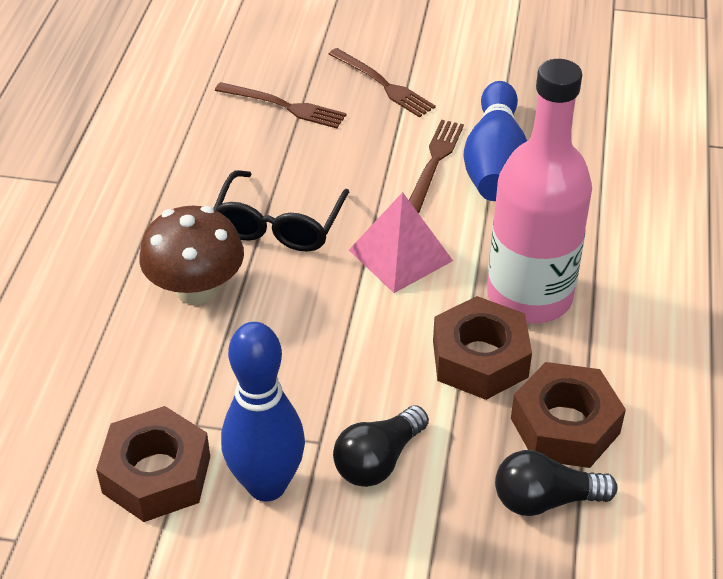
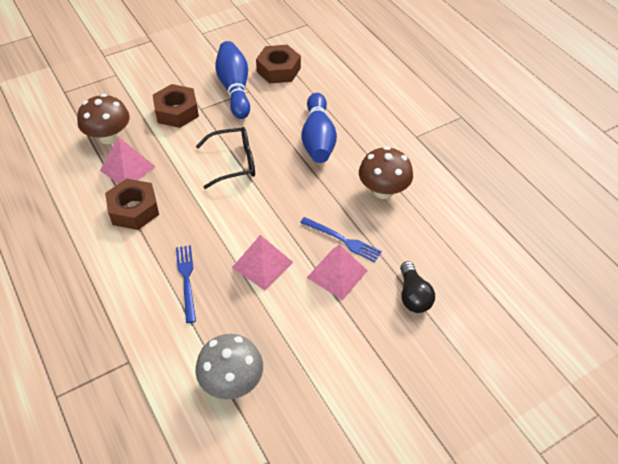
black light bulb: [333,405,429,487] [495,450,617,516] = 2 -> [400,261,435,313] = 1
blue fork: none = 0 -> [176,245,196,323] [300,217,382,262] = 2
brown fork: [215,82,347,128] [329,48,436,118] [409,120,464,214] = 3 -> none = 0
brown mushroom: [139,206,244,305] = 1 -> [77,94,130,144] [359,146,413,199] = 2
grey mushroom: none = 0 -> [195,334,263,400] = 1
pink bottle: [487,59,592,323] = 1 -> none = 0
pink pyramid: [349,192,453,293] = 1 -> [100,137,156,184] [232,235,293,290] [307,244,368,300] = 3

